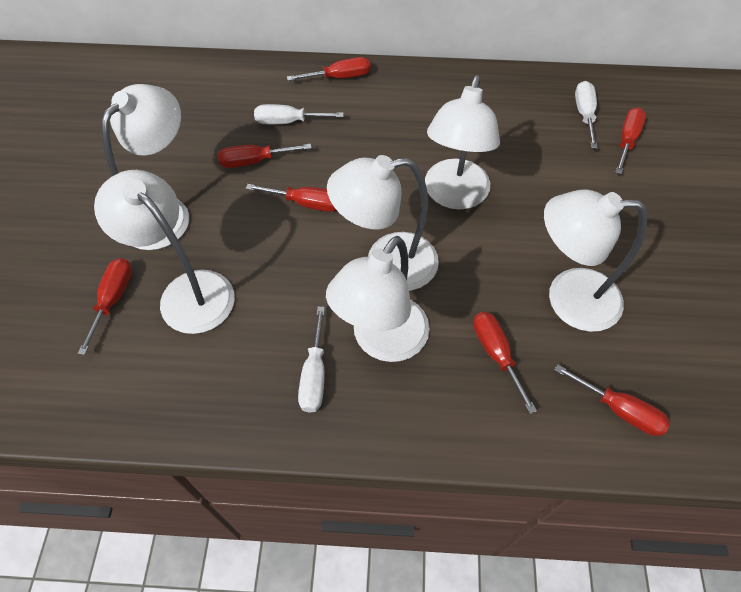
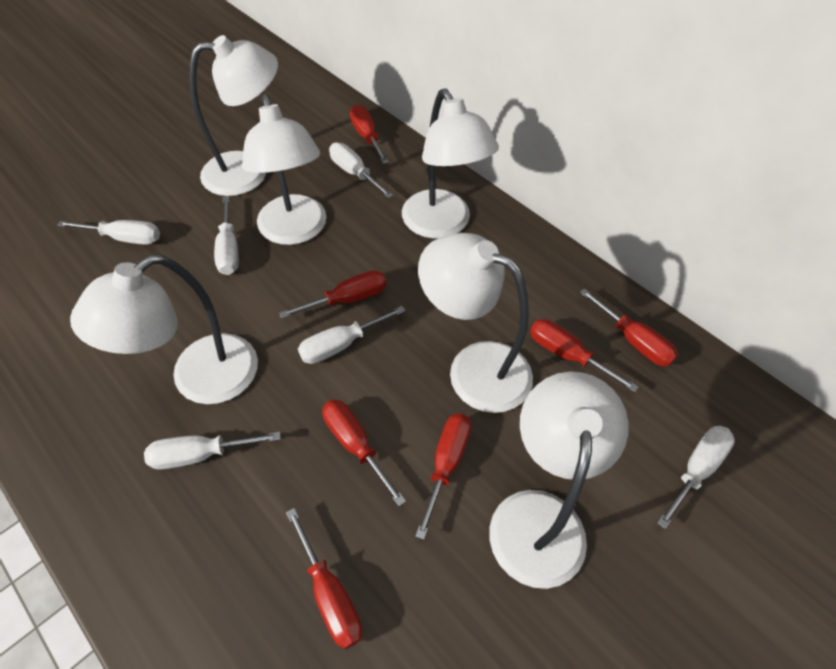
white screwdriver: [254,104,344,124] [298,307,325,413] [575,81,598,149] = 3 -> [57,220,160,245] [144,432,281,470] [214,196,239,275] [298,306,406,364] [329,142,394,198] [657,426,735,529] = 6

